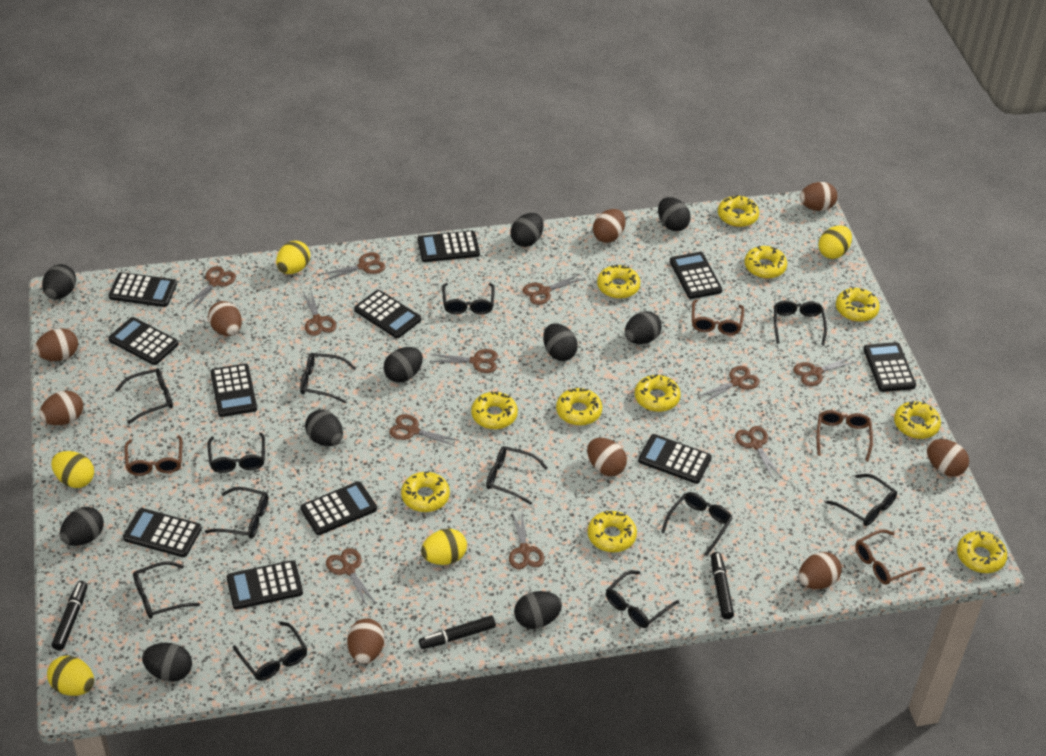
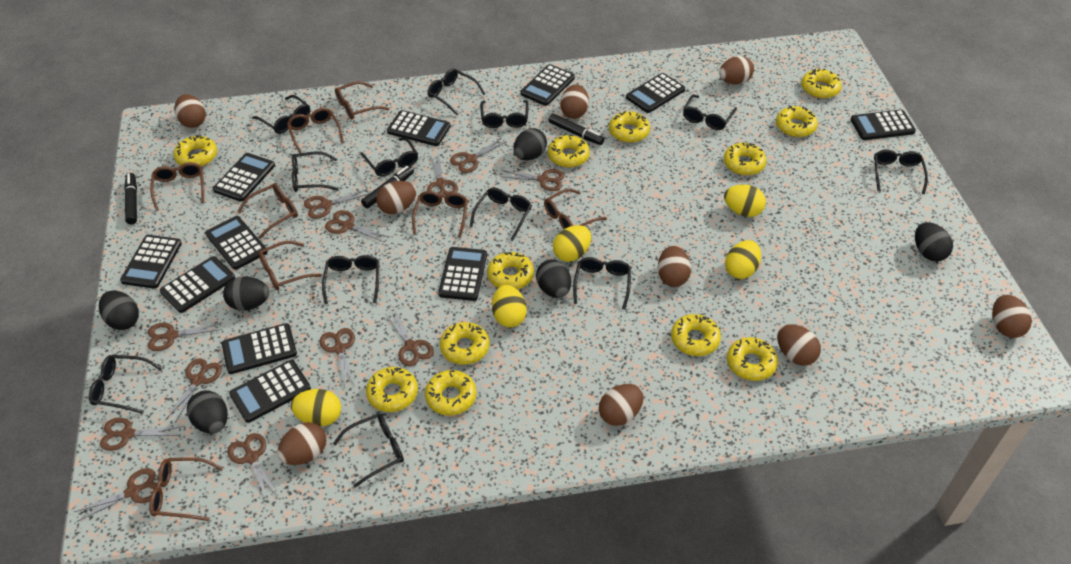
black egg: [42,264,76,299] [60,507,104,546] [142,643,192,682] [305,410,343,446] [384,347,423,383] [510,213,544,247] [514,591,562,629] [543,323,578,361] [625,311,662,344] [658,197,691,231] = 10 -> [99,291,139,330] [187,390,228,434] [223,276,269,311] [513,128,547,160] [536,259,571,298] [915,222,953,261] = 6
brown glasses: [124,435,183,476] [692,300,744,335] [817,410,873,462] [855,529,925,585] = 4 -> [149,457,223,521] [150,162,204,211] [237,184,298,239] [258,241,322,290] [287,108,344,153] [335,81,390,119] [412,191,468,238] [544,189,607,230] = 8
brown scissors: [185,266,236,311] [302,291,337,336] [323,252,386,281] [326,548,376,606] [389,414,460,446] [430,349,498,373] [509,512,545,569] [523,274,585,305] [697,366,760,403] [735,426,782,479] [793,356,858,386] = 11 -> [74,468,161,522] [100,418,183,451] [148,322,222,351] [165,358,222,423] [228,433,277,500] [304,189,368,219] [320,328,355,388] [325,210,389,243] [386,310,434,366] [427,154,458,195] [450,138,507,173] [500,169,565,191] = 12
yellow donut: [401,471,450,512] [471,391,518,429] [556,388,602,426] [588,511,637,552] [597,265,640,299] [635,374,680,412] [718,195,759,227] [745,245,787,279] [836,287,880,322] [894,401,941,439] [957,531,1007,573] = 11 -> [174,135,217,166] [366,367,418,412] [425,370,477,416] [440,322,489,365] [487,252,534,289] [548,135,590,168] [609,111,650,143] [671,314,721,356] [724,143,767,175] [727,337,778,381] [776,106,818,137] [801,68,842,99] = 12

